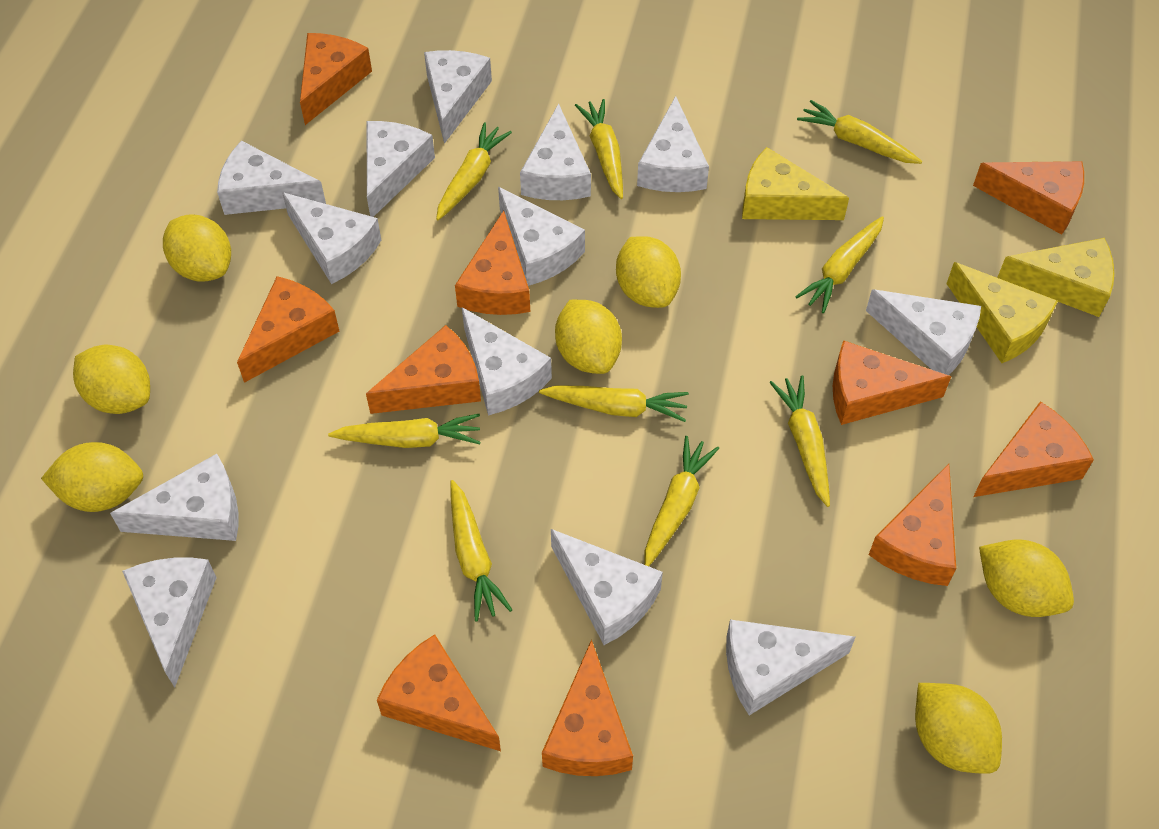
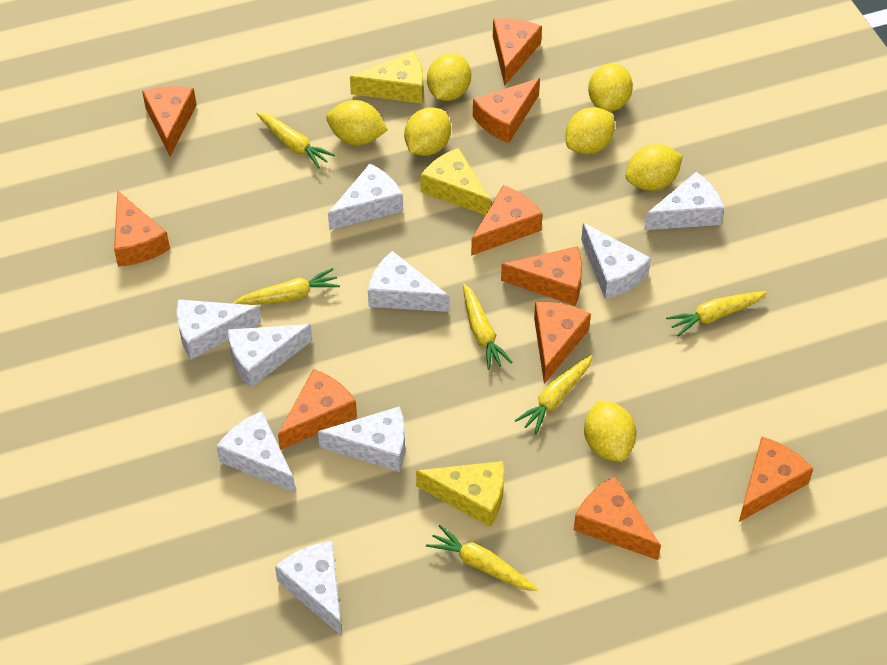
white cheese: [110,454,238,541] [122,557,217,687] [217,141,326,215] [282,192,381,284] [367,121,435,217] [424,50,492,144] [462,307,552,415] [498,187,585,286] [520,103,591,200] [551,529,663,645] [637,96,709,192] [726,620,856,715] [866,289,981,375] = 13 -> [177,299,261,360] [216,411,296,493] [228,324,313,388] [275,541,342,636] [318,406,405,472] [328,164,403,230] [368,251,449,312] [581,223,651,299] [644,172,724,230] = 9
yellow carrot: [328,414,481,448] [436,122,512,220] [450,480,512,622] [539,386,689,422] [575,99,623,199] [645,436,719,566] [769,375,830,507] [795,216,884,313] [797,100,922,164] = 9 -> [233,268,340,305] [256,112,335,169] [426,525,538,591] [463,284,513,370] [515,355,593,435] [666,291,767,337] = 6

